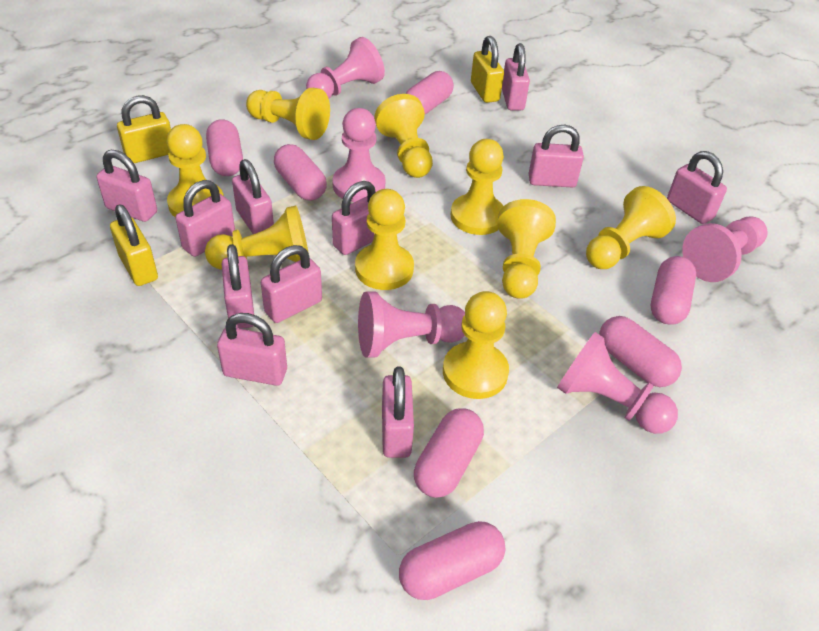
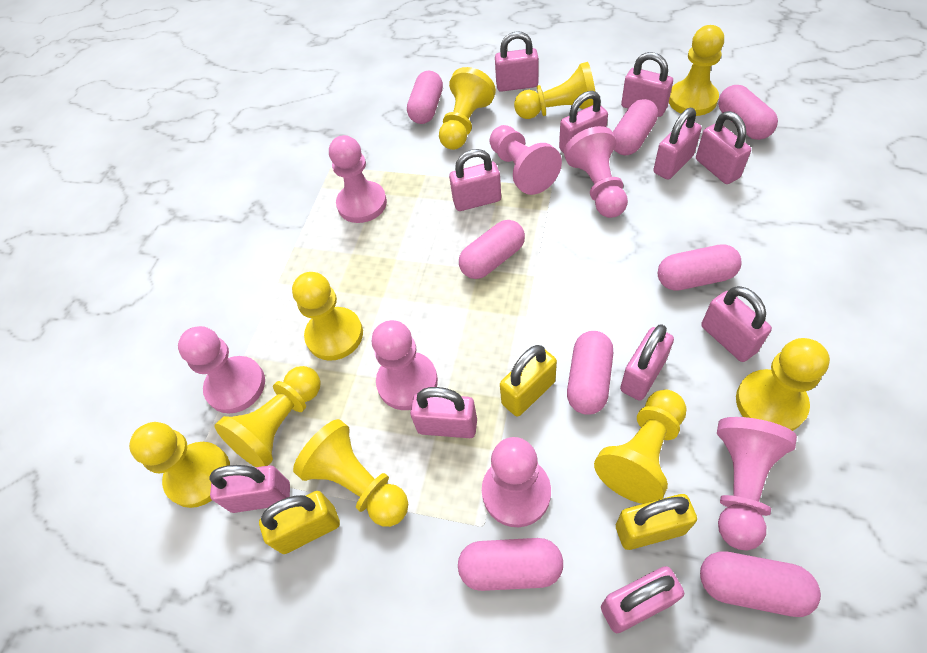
pink capsule: [206,119,243,176] [274,144,327,201] [399,521,506,600] [405,71,454,114] [414,408,484,498] [599,316,682,387] [651,256,696,325] = 7 -> [407,71,443,124] [458,538,563,591] [459,220,525,279] [567,331,613,415] [613,99,658,155] [658,244,742,291] [700,551,821,617] [718,85,778,140] = 8
pink pawn: [306,37,385,99] [332,108,385,202] [358,291,465,358] [557,332,678,434] [682,217,768,282] = 5 -> [178,326,265,413] [329,135,387,223] [372,320,438,410] [482,437,551,527] [489,125,562,195] [564,126,628,218] [717,417,797,551] = 7

